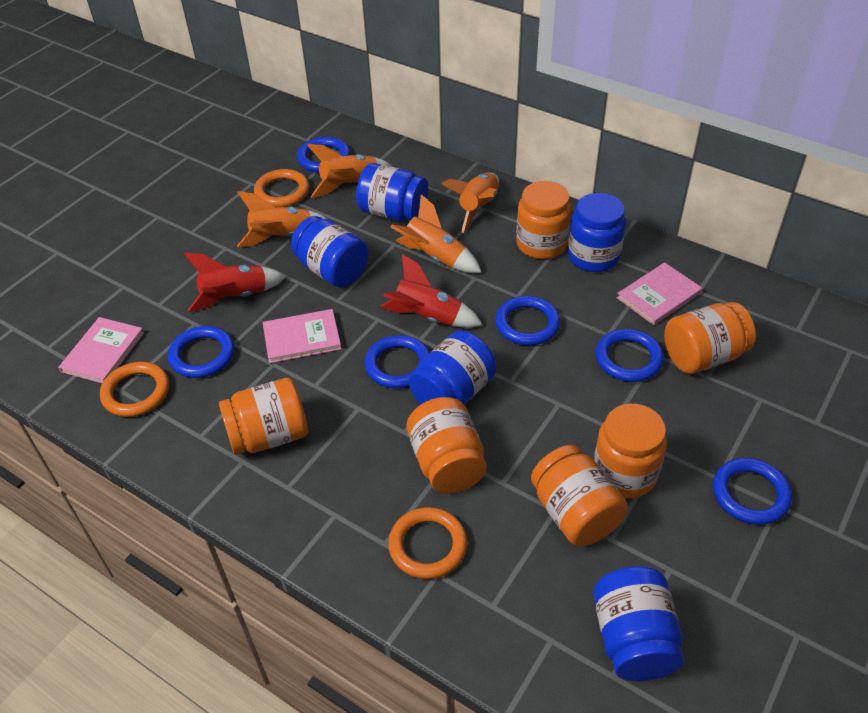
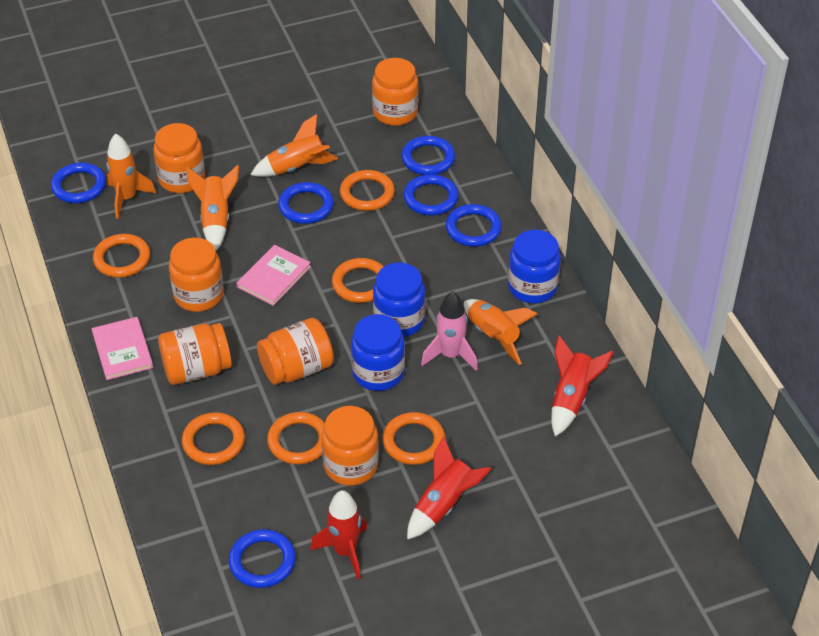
blue jar: [291,216,369,287] [356,163,428,221] [409,331,496,405] [568,193,626,272] [593,566,684,681] = 5 -> [351,314,405,391] [373,263,426,337] [508,230,561,303] = 3
orange ring: [100,362,169,417] [254,169,309,207] [388,507,468,579] = 3 -> [93,234,150,278] [182,412,245,465] [267,412,325,464] [332,258,384,303] [340,170,395,211] [382,412,446,465] = 6
pink book: [58,317,144,383] [263,309,342,363] [617,262,702,325] = 3 -> [92,317,153,380] [237,245,311,306] = 2
pink rocket: none = 0 -> [421,291,478,370] = 1
red rocket: [184,253,286,312] [381,254,483,328] = 2 -> [310,490,368,579] [407,437,491,539] [551,335,614,437] = 3

